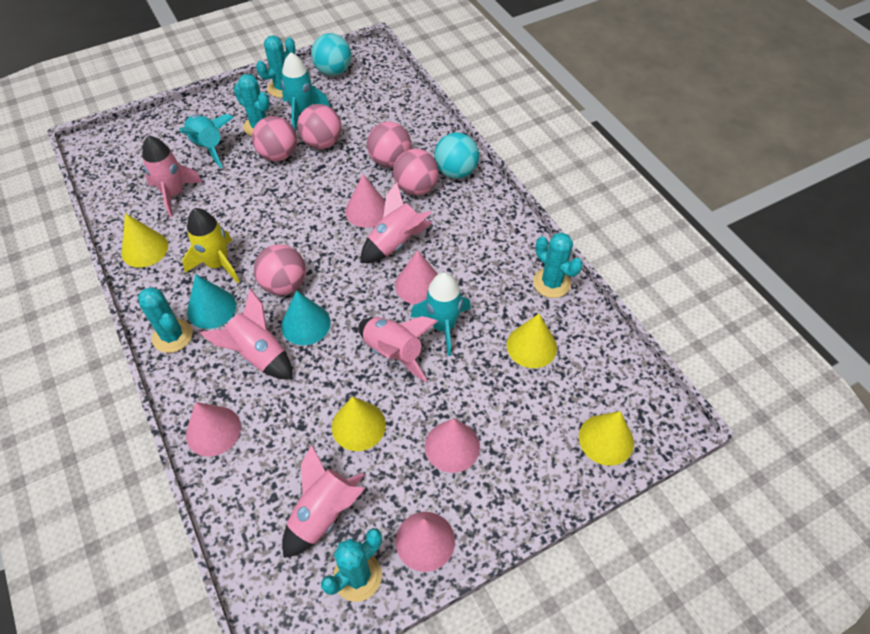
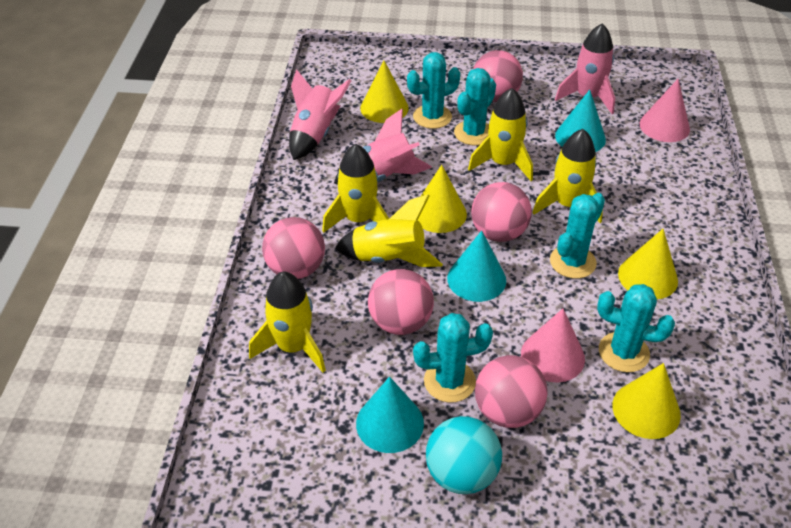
pink cone: [186,402,241,457] [345,174,385,228] [395,250,438,305] [396,512,455,572] [425,418,480,473] = 5 -> [521,309,585,383] [640,79,690,142] = 2
pink rocket: [142,135,203,217] [200,289,293,380] [282,444,365,558] [358,316,438,382] [361,182,432,263] = 5 -> [289,69,352,160] [334,109,432,184] [555,23,615,114] = 3
turquoise ball: [311,33,351,76] [434,133,479,179] = 2 -> [426,416,502,494] = 1
turquoise cone: [187,274,236,329] [281,290,331,345] = 2 -> [356,377,424,453] [447,230,506,302] [555,90,606,152] = 3
turquoise rocket: [179,114,234,168] [281,52,330,131] [411,272,471,356] = 3 -> none = 0
yellow rocket: [182,208,240,283] = 1 -> [249,272,326,373] [322,144,389,233] [335,194,443,267] [468,88,533,181] [533,129,603,223] = 5

